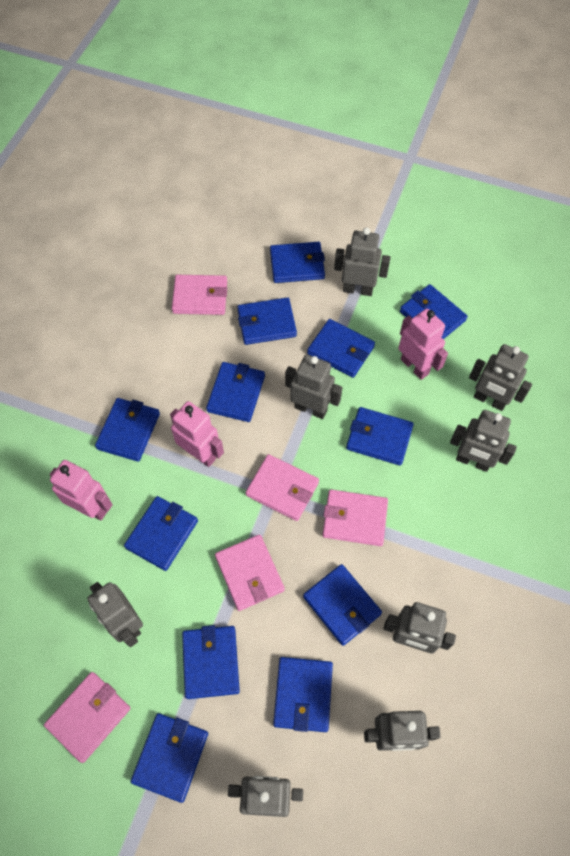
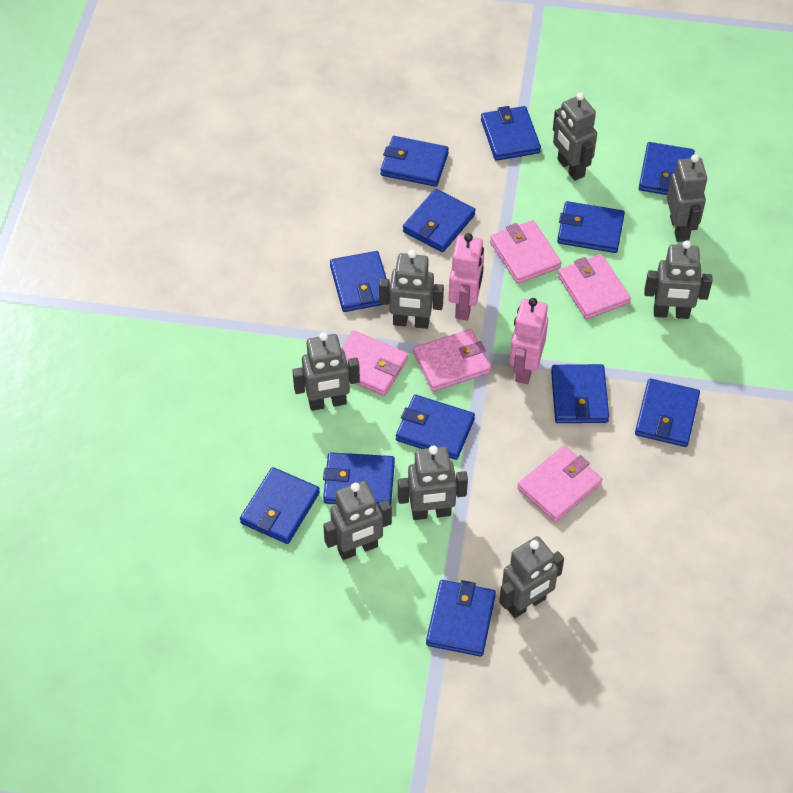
pink robot: [50,460,113,520] [170,401,224,467] [398,308,448,380] = 3 -> [449,233,484,320] [509,298,548,384] = 2

